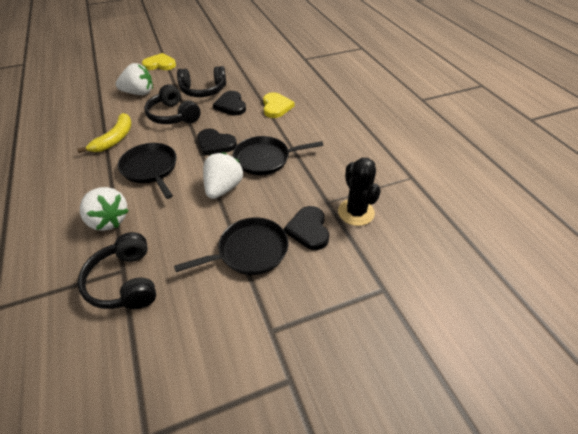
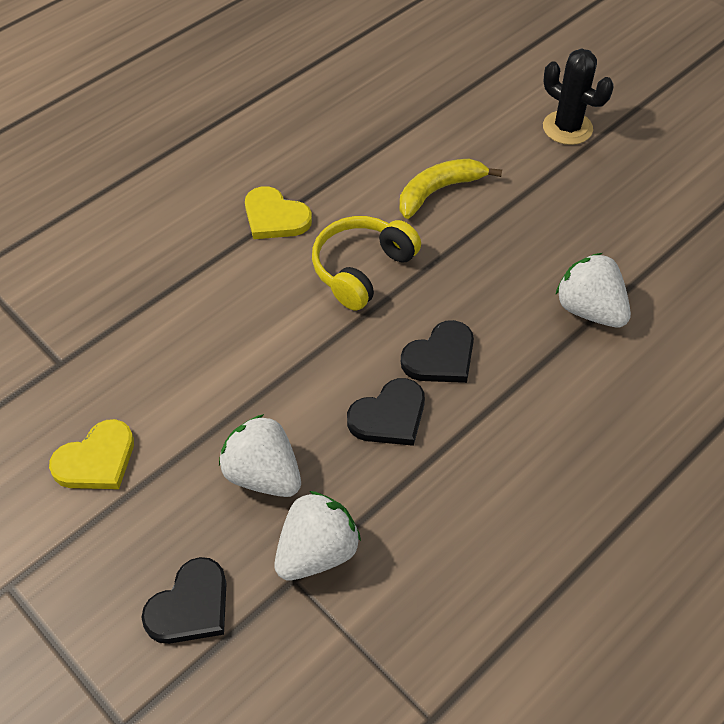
black headphones: [77,232,156,309] [144,84,201,124] [177,66,226,97] = 3 -> none = 0
black pan: [118,143,177,199] [174,217,288,275] [233,136,323,175] = 3 -> none = 0
yellow headphones: none = 0 -> [312,216,421,311] = 1

